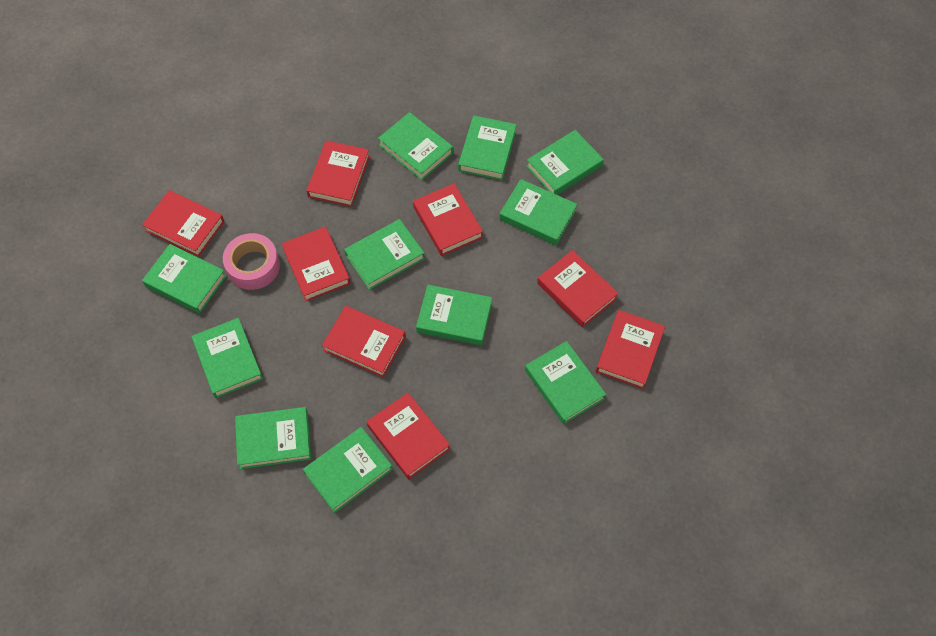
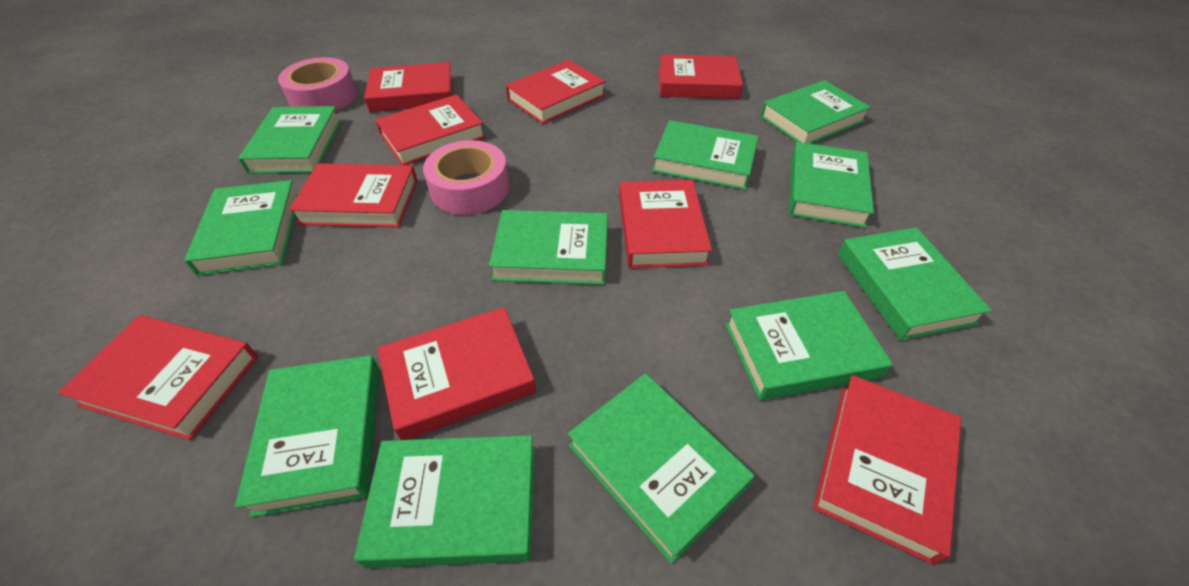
pink tape: [223,233,280,290] = 1 -> [278,57,357,111] [423,140,510,215] = 2
red book: [142,190,225,257] [281,227,351,301] [307,140,370,207] [322,306,406,377] [367,393,450,479] [413,183,483,256] [537,250,619,327] [596,310,665,389] = 8 -> [58,315,258,440] [289,163,418,228] [364,62,453,112] [375,94,486,165] [377,307,536,440] [506,60,606,124] [619,180,712,268] [659,54,743,99] [813,375,961,565] = 9

